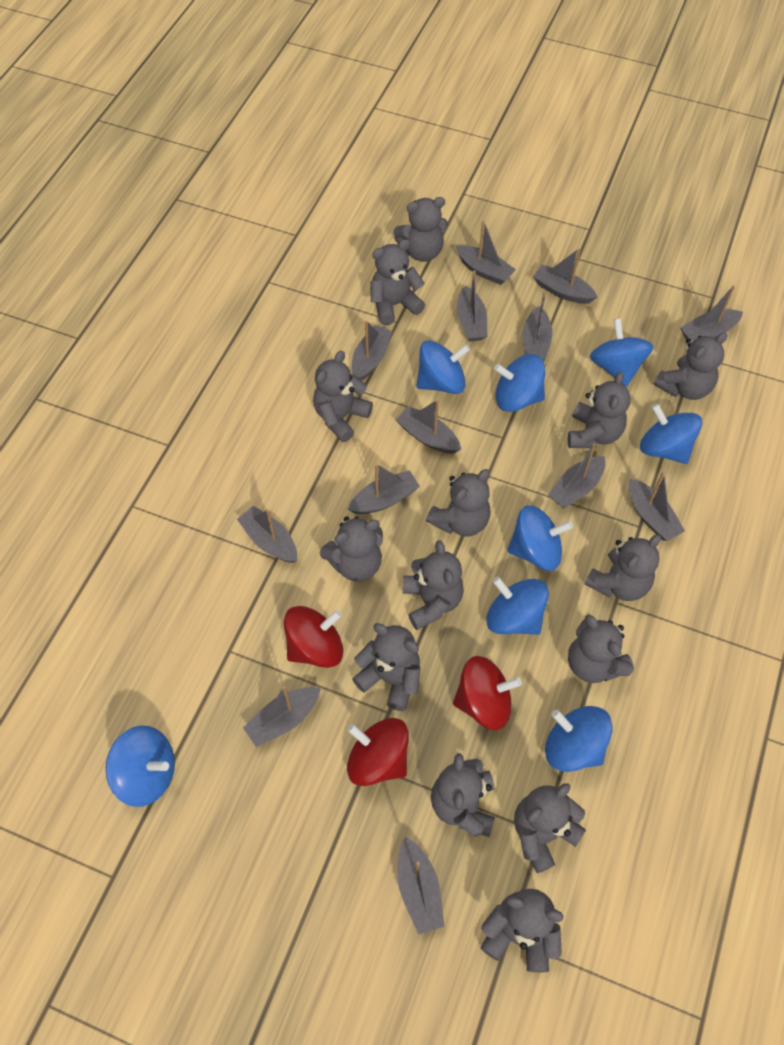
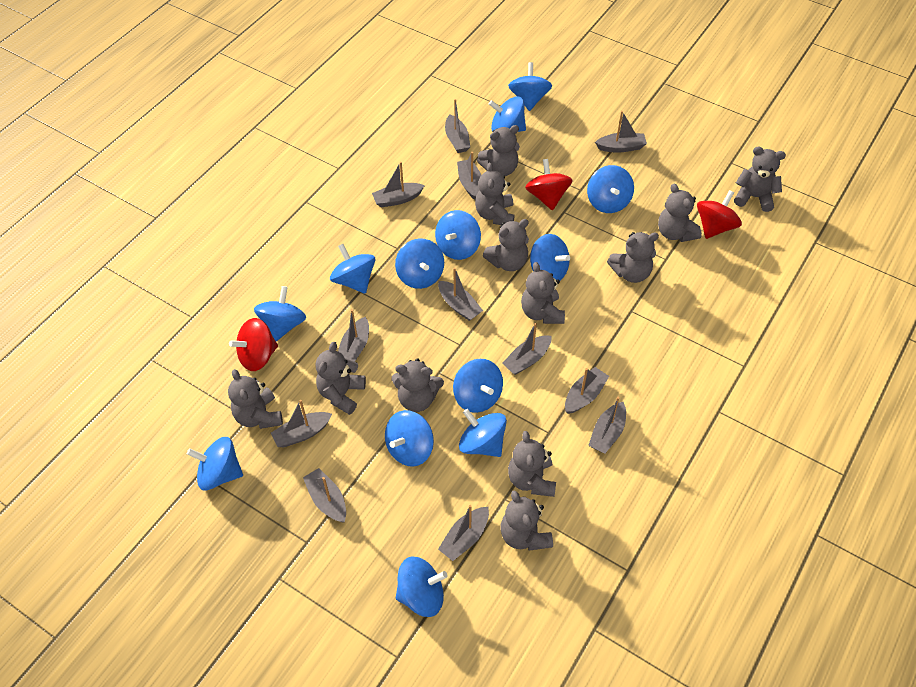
blue spinning top: [106,726,175,807] [417,340,470,394] [486,577,549,635] [494,354,545,412] [508,505,573,571] [545,706,613,772] [590,318,654,386] [640,404,702,464] = 8 -> [187,437,243,491] [254,286,306,341] [330,244,375,294] [385,410,434,467] [395,238,444,289] [396,557,448,617] [435,210,481,260] [453,359,503,413] [459,409,507,457] [489,96,526,132] [508,62,552,111] [530,234,570,280] [587,165,634,213] = 13
grey boat: [237,506,297,563] [243,686,321,747] [348,464,420,514] [352,321,392,381] [396,399,461,454] [397,837,445,934] [456,221,516,285] [457,271,487,341] [523,292,553,361] [533,248,597,304] [548,443,606,508] [629,471,685,541] [680,285,743,341] = 13 -> [271,400,332,447] [303,468,346,523] [338,309,369,361] [372,162,425,208] [438,268,483,321] [438,505,489,561] [445,99,470,153] [457,152,481,200] [502,323,552,375] [565,367,609,414] [588,397,626,453] [595,111,647,153] = 12
grey teddy bear: [313,351,373,442] [320,516,383,581] [352,623,421,711] [370,239,425,325] [393,197,448,262] [403,540,464,630] [426,469,490,537] [431,753,495,837] [480,889,564,972] [514,784,586,873] [568,372,630,448] [568,615,634,683] [585,535,661,601] [654,332,727,400] = 14 -> [228,369,283,429] [316,342,366,415] [392,358,444,412] [475,162,515,225] [477,125,520,176] [483,219,529,271] [501,490,553,551] [508,431,556,497] [521,262,565,324] [607,232,659,283] [658,184,702,242] [734,147,786,212] = 12

